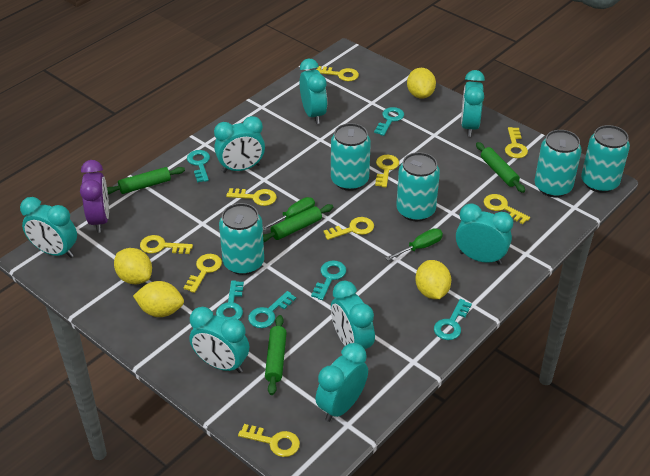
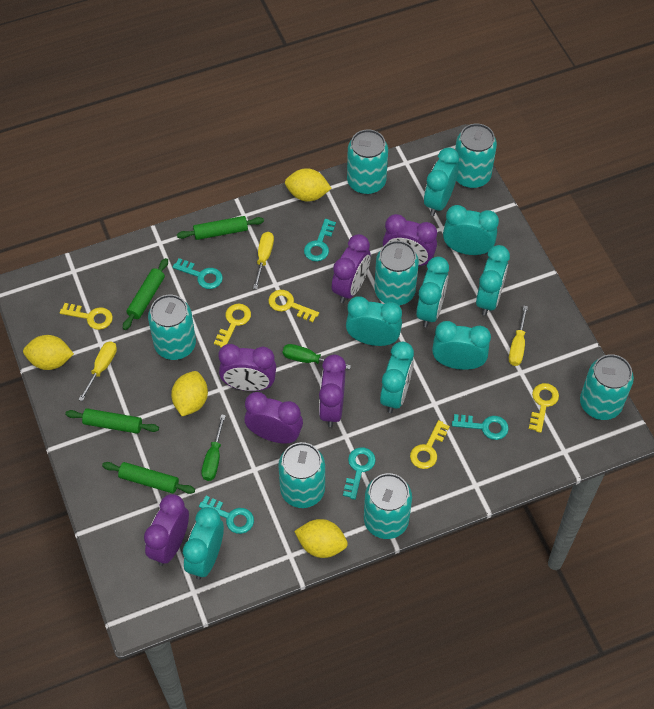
purple clock: [80,160,109,233] = 1 -> [144,494,189,566] [218,344,276,391] [244,392,303,444] [319,354,346,427] [332,234,371,303] [383,214,437,266] = 6
turquoise can: [219,203,264,275] [331,123,371,191] [396,152,440,221] [534,130,582,198] [581,125,630,193] = 5 -> [148,295,196,360] [278,442,325,508] [347,129,388,194] [364,473,412,539] [374,241,419,305] [455,124,497,188] [580,354,634,420] = 7
turquoise key: [187,150,210,182] [216,280,244,320] [248,291,296,328] [311,260,346,300] [374,107,404,136] [434,299,472,340] = 6 -> [173,258,223,289] [199,496,254,534] [304,219,336,261] [343,447,376,500] [452,414,509,440] = 5
yellow key: [140,235,193,254] [184,254,222,293] [226,188,277,206] [238,424,300,457] [316,66,359,81] [323,217,374,240] [375,155,399,187] [484,194,530,224] [505,127,528,158] = 9 -> [60,303,113,330] [214,304,251,348] [268,290,319,322] [410,420,450,469] [529,383,559,433] = 5
yellow screwdriver: none = 0 -> [78,341,117,401] [253,232,274,289] [509,306,528,366] = 3

